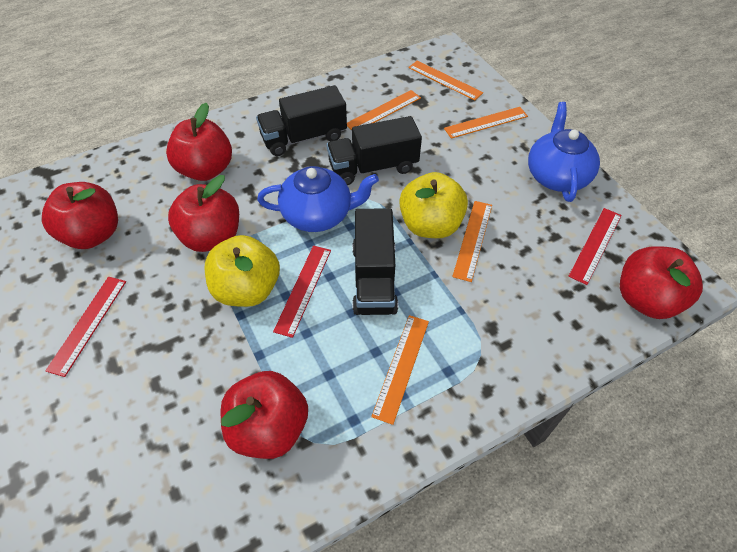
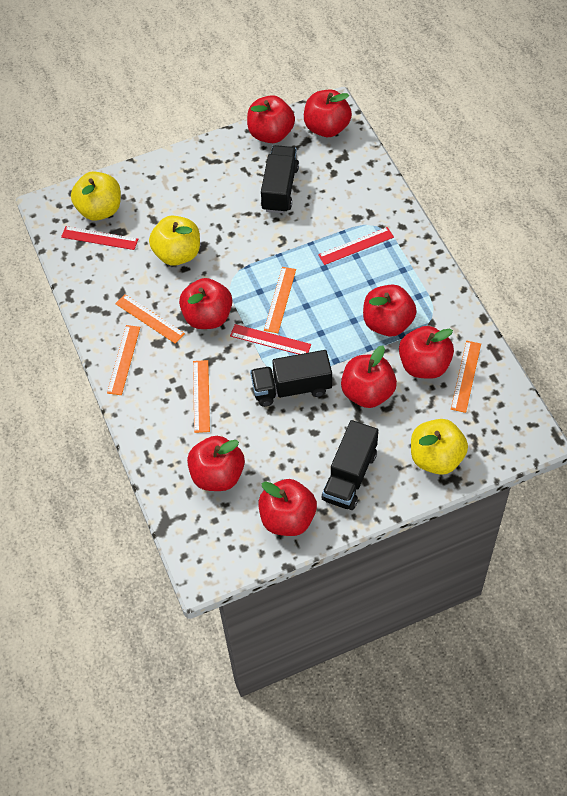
blue teapot: [257,166,379,232] [528,102,600,202] = 2 -> none = 0
red apple: [42,182,118,249] [166,103,232,181] [168,175,239,252] [221,371,308,459] [620,246,703,319] = 5 -> [179,278,232,329] [187,436,245,491] [247,95,295,143] [258,479,317,536] [304,89,352,137] [341,346,397,408] [363,285,417,337] [399,326,454,379] = 8
yellow apple: [205,235,280,307] [399,172,468,238] = 2 -> [71,171,121,221] [149,216,200,266] [411,419,468,475] = 3

